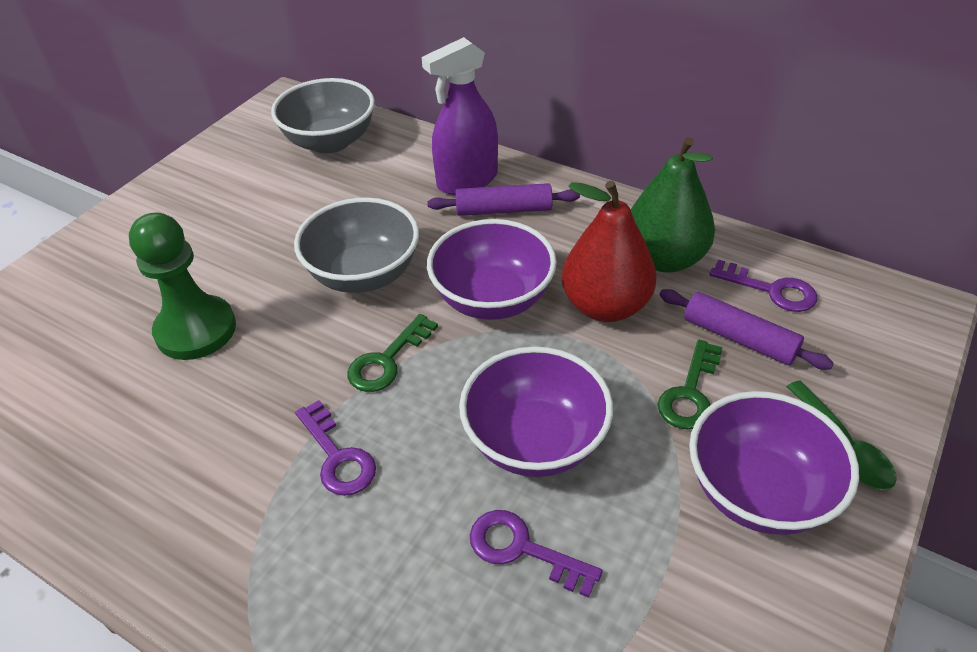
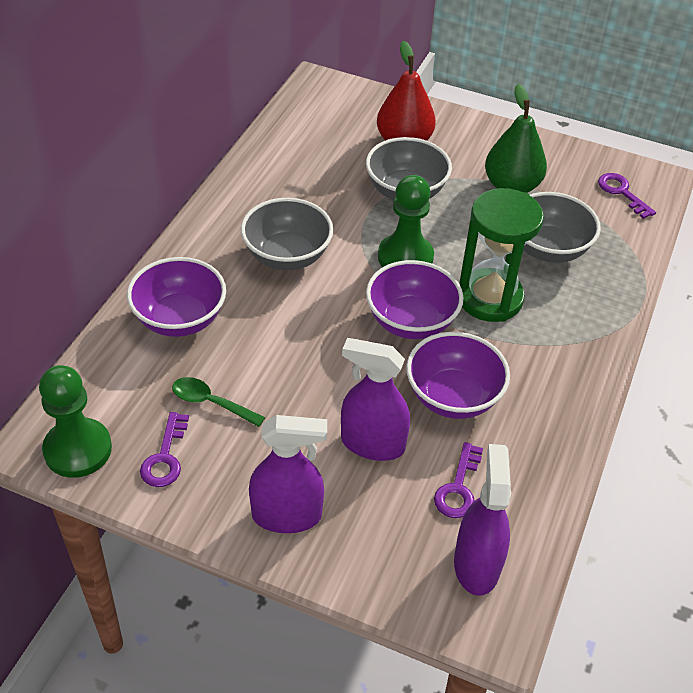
green hourglass: none = 0 -> [459,188,544,322] = 1
green key: [347,314,438,392] [658,340,723,430] = 2 -> none = 0
green pawn: [129,212,236,360] = 1 -> [39,365,112,478] [378,175,434,267] = 2
grey bowl: [271,78,375,153] [294,197,419,293] = 2 -> [241,198,333,270] [366,137,452,200] [523,192,601,263] = 3
purple rolling pin: [427,183,580,216] [659,289,834,370] = 2 -> none = 0
purple spray bottle: [422,37,498,195] = 1 -> [249,415,327,533] [341,338,410,461] [454,444,511,596] = 3

